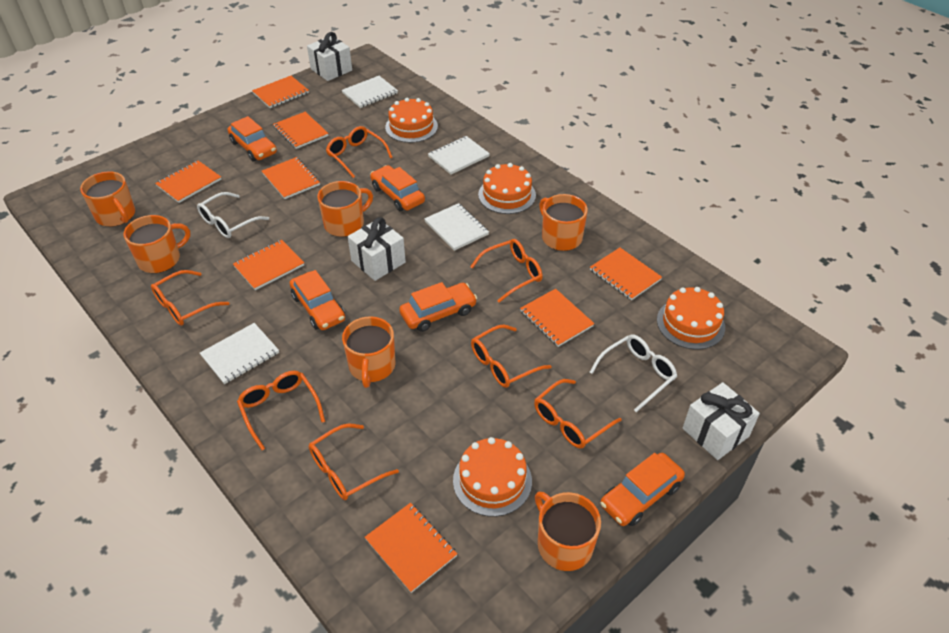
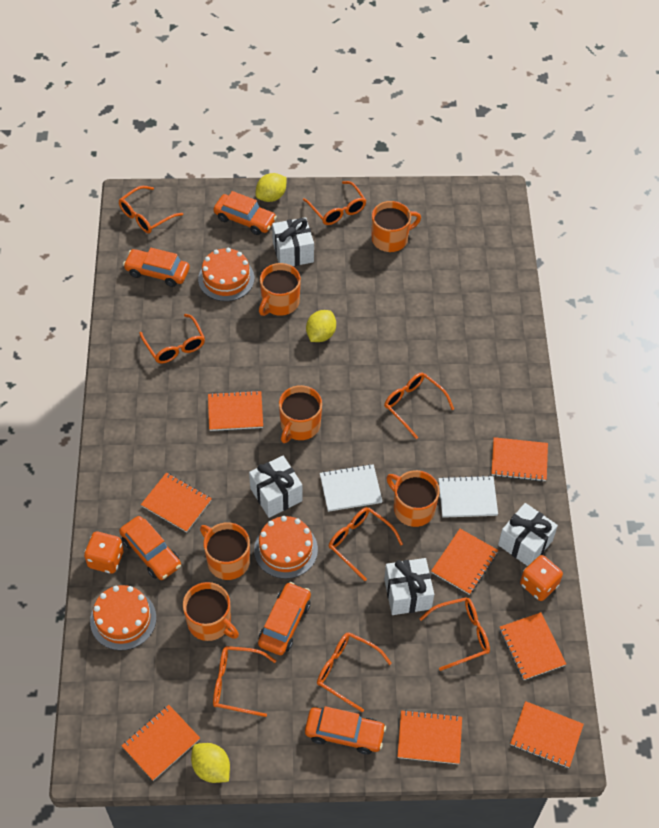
orange cake: [385,98,438,143] [453,437,532,517] [478,163,536,214] [657,287,725,349] = 4 -> [90,585,156,650] [198,248,255,301] [254,516,318,579] = 3
orange dice: none = 0 -> [84,532,124,574] [520,555,563,601] = 2
orange glasses: [151,270,229,326] [237,371,325,450] [309,424,399,500] [326,126,393,178] [470,239,543,303] [471,325,552,388] [534,379,622,449] = 7 -> [119,186,183,233] [139,314,205,363] [213,646,276,717] [303,181,366,225] [317,632,392,712] [329,507,403,581] [384,372,454,439] [419,597,490,671] = 8
white gift: [307,32,352,81] [348,217,406,281] [683,382,760,460] = 3 -> [249,456,303,518] [272,217,314,266] [384,558,434,615] [498,503,558,566] = 4
white glasses: [197,192,269,238] [590,335,677,412] = 2 -> none = 0
white notebook: [200,323,279,384] [342,76,398,108] [424,203,489,251] [428,136,490,174] = 4 -> [320,464,383,512] [438,475,498,518] = 2
yellow lemon: none = 0 -> [191,743,230,783] [256,173,287,202] [306,310,336,342] = 3

